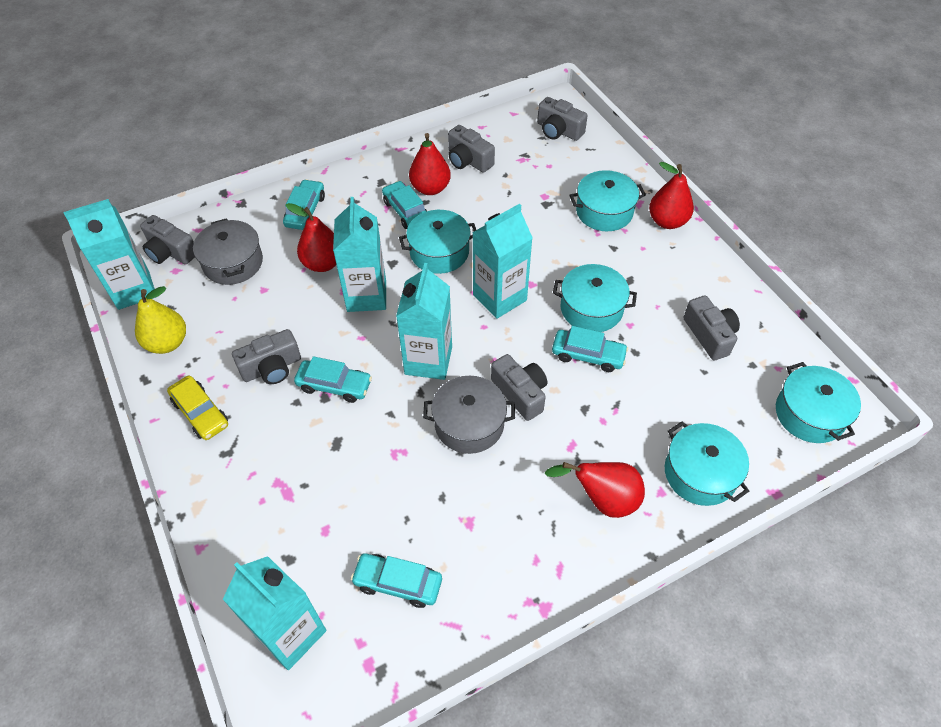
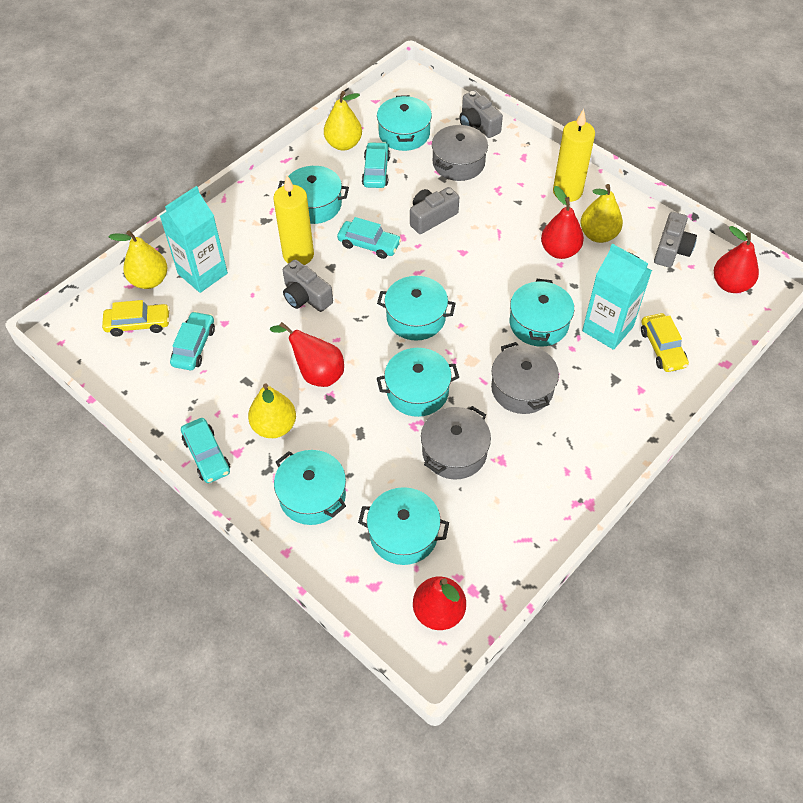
grey camera: [140,215,195,264] [232,329,301,384] [448,125,495,173] [491,354,547,421] [537,97,588,141] [683,295,740,360] = 6 -> [283,259,333,312] [410,187,459,234] [460,90,503,138] [654,212,697,267] = 4
grey pot: [193,218,263,285] [423,376,515,454] = 2 -> [421,406,491,479] [432,125,488,181] [491,342,559,414] = 3
turquoise car: [283,179,325,230] [294,356,372,403] [351,553,442,608] [382,181,427,229] [552,326,628,372] = 5 -> [170,311,215,370] [181,418,230,483] [337,217,401,259] [362,142,390,188] = 4
turquoise carton: [63,199,156,310] [223,556,326,670] [333,197,386,312] [396,263,452,380] [472,204,533,319] = 5 -> [160,186,228,293] [582,244,652,350] = 2
turquoise pot: [399,210,476,274] [553,264,637,332] [570,170,646,231] [665,421,749,506] [776,362,861,443] = 5 -> [274,450,346,525] [278,166,349,224] [358,487,449,565] [377,95,432,151] [377,276,456,341] [377,348,459,417] [510,279,574,347] = 7
yellow candle: none = 0 -> [273,175,314,265] [553,109,595,202] = 2
yellow car: [167,376,228,440] = 1 -> [102,300,170,337] [641,313,689,372] = 2
yellow pear: [135,286,186,354] = 1 -> [109,230,167,289] [248,383,296,438] [324,91,362,151] [580,184,623,243] = 4

